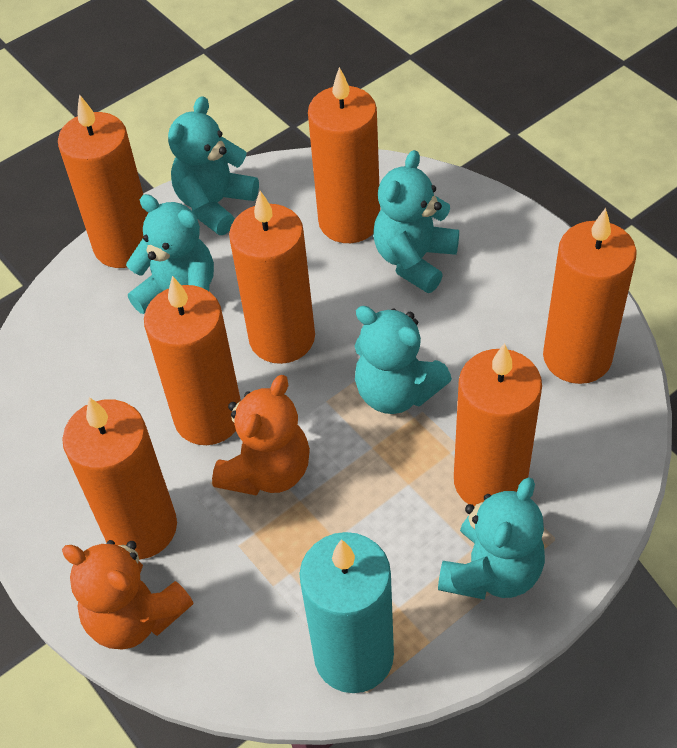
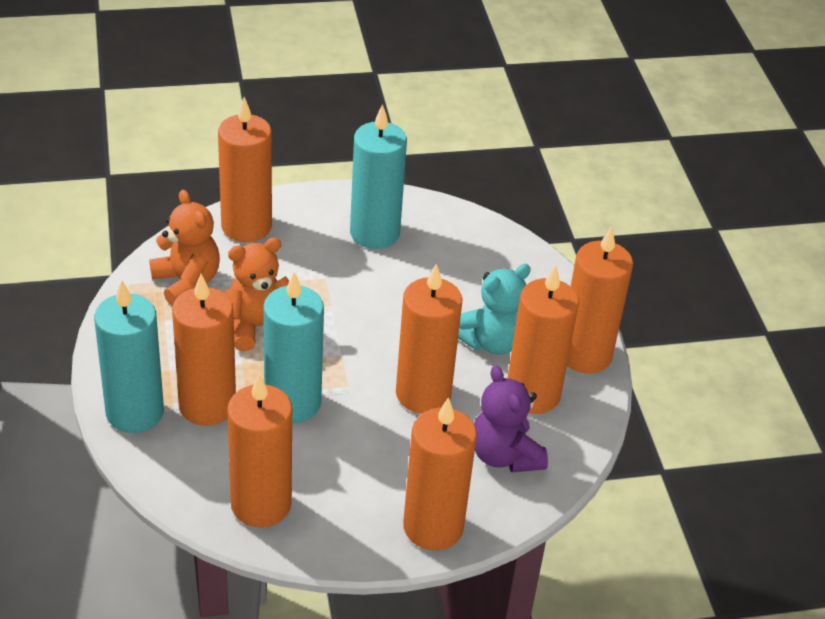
purple teddy bear: none = 0 -> [474,365,548,472] = 1
turquoise candle: [300,532,394,693] = 1 -> [94,280,164,433] [263,272,324,423] [350,104,407,249] = 3
turquoise teddy bear: [126,194,214,314] [168,96,259,235] [355,306,452,414] [374,150,459,293] [438,477,545,600] = 5 -> [458,264,531,355] = 1

